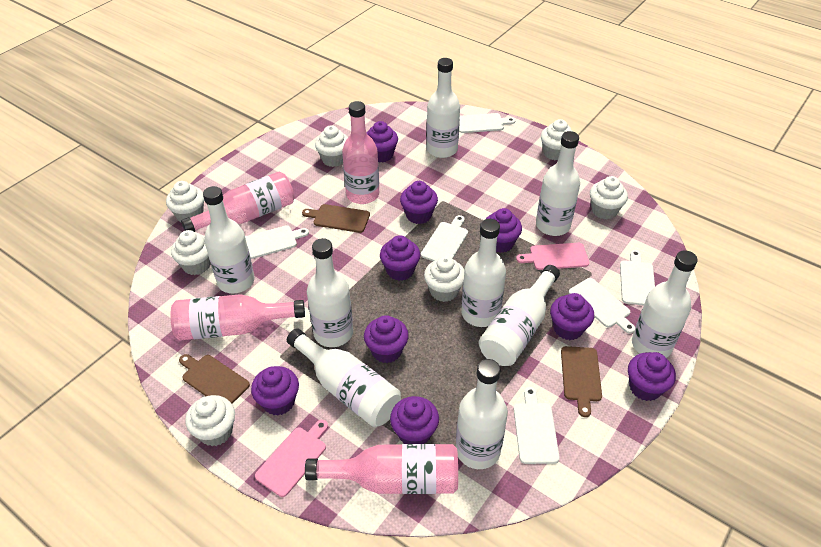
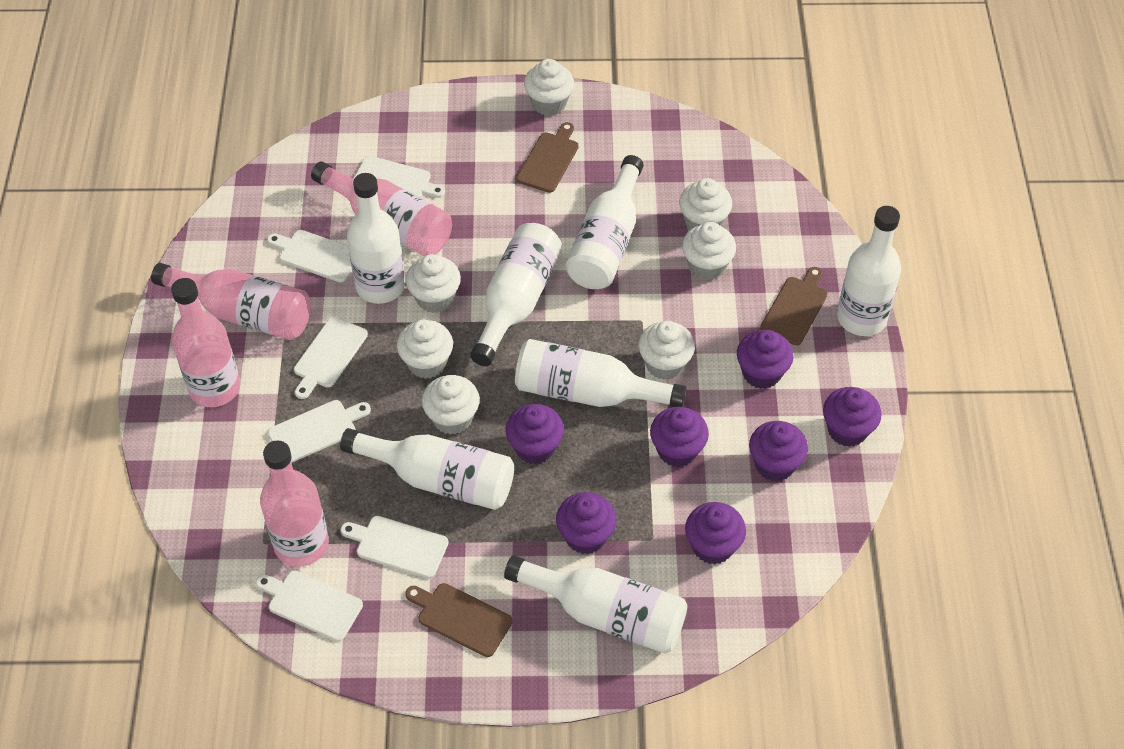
pink cutting board: [255,420,328,497] [516,243,589,270] = 2 -> none = 0
purple cupcake: [251,366,299,416] [364,315,409,363] [366,121,398,162] [380,235,420,281] [390,396,439,444] [400,181,438,224] [486,208,522,253] [550,293,594,340] [628,352,676,401] = 9 -> [506,404,564,464] [556,492,617,554] [650,407,709,467] [685,502,746,564] [737,330,793,389] [749,421,808,481] [823,387,882,447] = 7
white bottle: [203,186,255,293] [287,328,401,427] [307,238,353,347] [426,58,460,158] [456,359,508,469] [461,219,506,327] [479,265,560,366] [536,131,580,236] [632,250,698,358] = 9 -> [340,428,514,510] [347,173,405,304] [470,223,562,366] [504,555,687,654] [515,339,686,407] [565,155,644,289] [837,206,901,336] = 7

